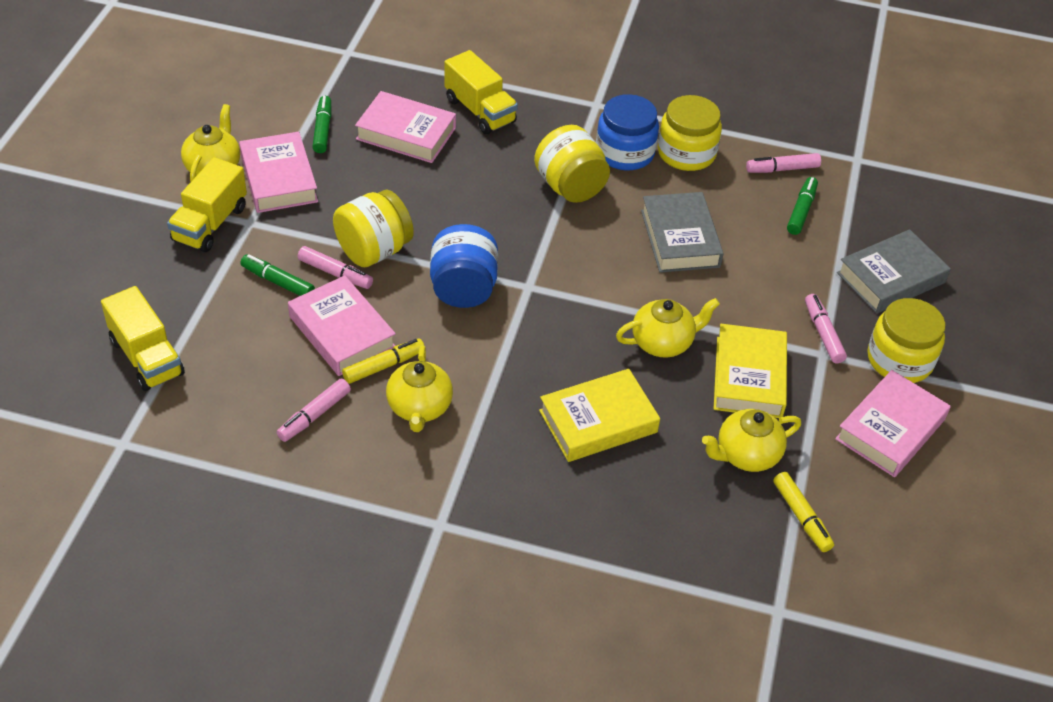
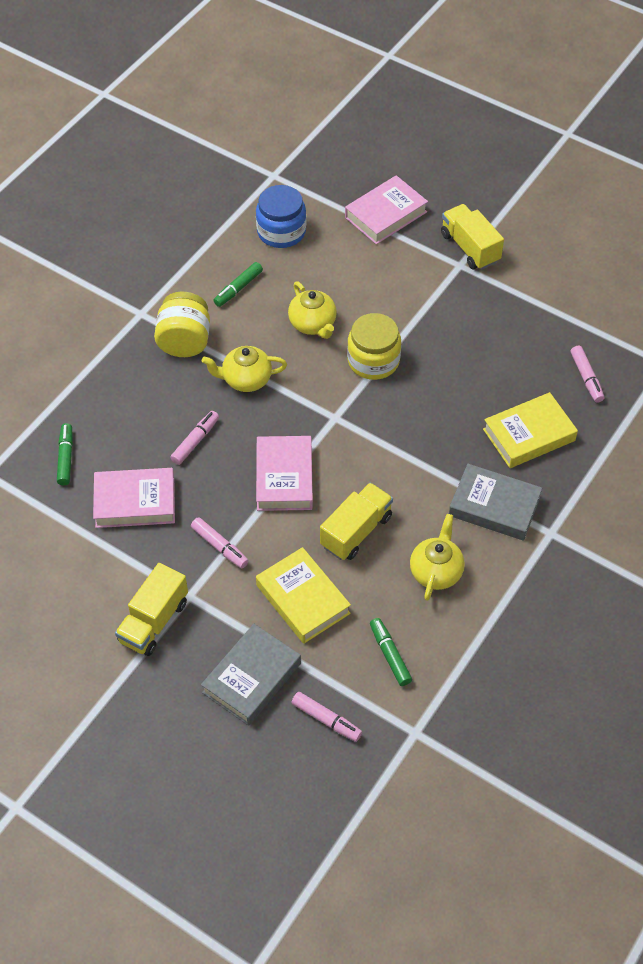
blue jar: [430,224,498,308] [596,94,659,170] = 2 -> [256,185,306,248] = 1
pink book: [239,132,318,213] [288,275,396,376] [355,91,456,163] [835,370,951,477] = 4 -> [93,468,175,528] [256,436,313,511] [345,175,428,245] = 3
yellow jar: [333,190,414,267] [534,125,610,203] [658,95,722,171] [868,298,945,383] = 4 -> [154,292,210,357] [347,313,401,380] = 2
yellow marker: [342,339,424,384] [773,472,834,552] = 2 -> none = 0
yellow teapot: [181,104,240,182] [386,345,453,432] [616,298,720,358] [702,409,801,472] = 4 -> [202,346,287,392] [288,282,337,339] [410,514,465,601] = 3

